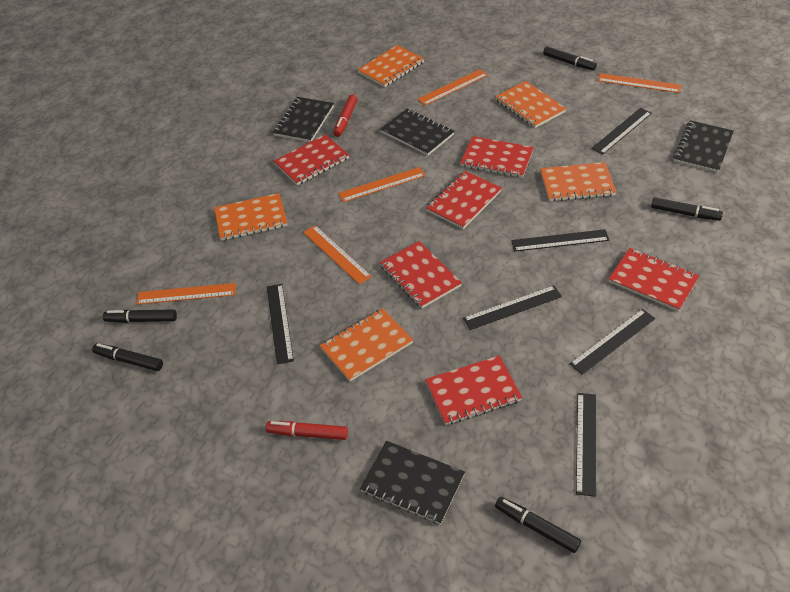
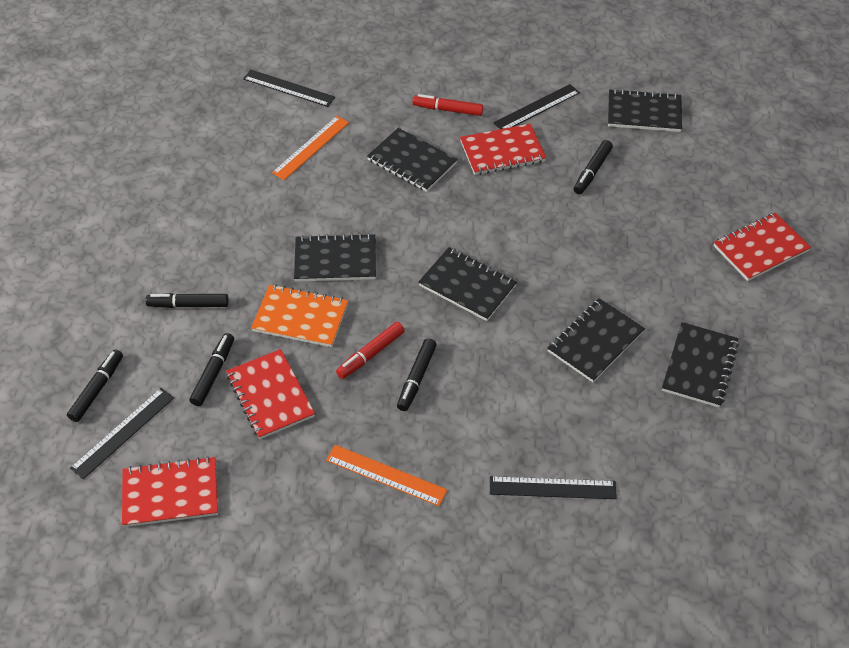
black notebook: [273,97,334,142] [360,441,465,525] [380,108,454,156] [673,120,734,172] = 4 -> [294,233,376,282] [367,128,458,192] [418,247,517,321] [548,298,645,382] [608,89,682,132] [662,322,739,408] = 6
black ruler: [267,284,294,364] [463,286,562,330] [511,229,609,252] [570,309,655,375] [576,393,596,497] [591,108,652,155] = 6 -> [70,388,174,479] [243,70,335,107] [490,476,617,499] [493,84,580,129] = 4
orange notebook: [214,193,287,241] [320,308,413,382] [357,45,424,87] [495,81,567,128] [540,162,616,202] = 5 -> [251,284,348,347] = 1
orange ruler: [137,283,236,305] [303,225,372,284] [338,167,425,202] [417,69,488,105] [598,73,681,93] = 5 -> [272,116,349,180] [326,445,447,506] = 2
red notebook: [274,135,349,185] [380,241,462,308] [425,355,522,425] [426,171,502,229] [460,136,534,178] [609,248,699,311] = 6 -> [122,456,218,527] [226,349,315,439] [460,124,546,175] [714,213,811,281] = 4

